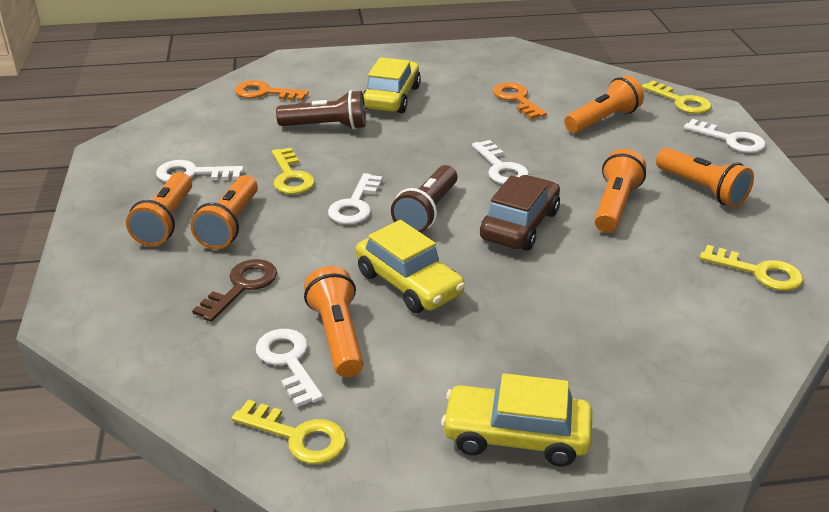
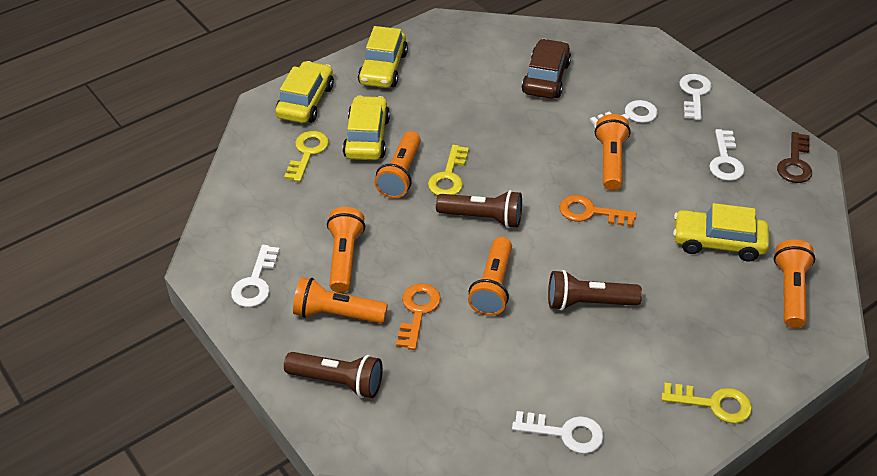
brown flashlight: [276,90,366,130] [391,165,458,233] = 2 -> [284,352,383,398] [436,190,522,228] [548,270,642,311] = 3
yellow car: [356,220,465,313] [363,57,421,113] [441,373,592,466] = 3 -> [275,61,334,123] [343,96,390,160] [358,26,408,88] [673,203,769,261] = 4
yellow key: [232,399,346,464] [272,147,315,194] [642,80,711,114] [699,245,803,291] = 4 -> [284,131,329,182] [428,145,469,196] [661,383,752,424] = 3

